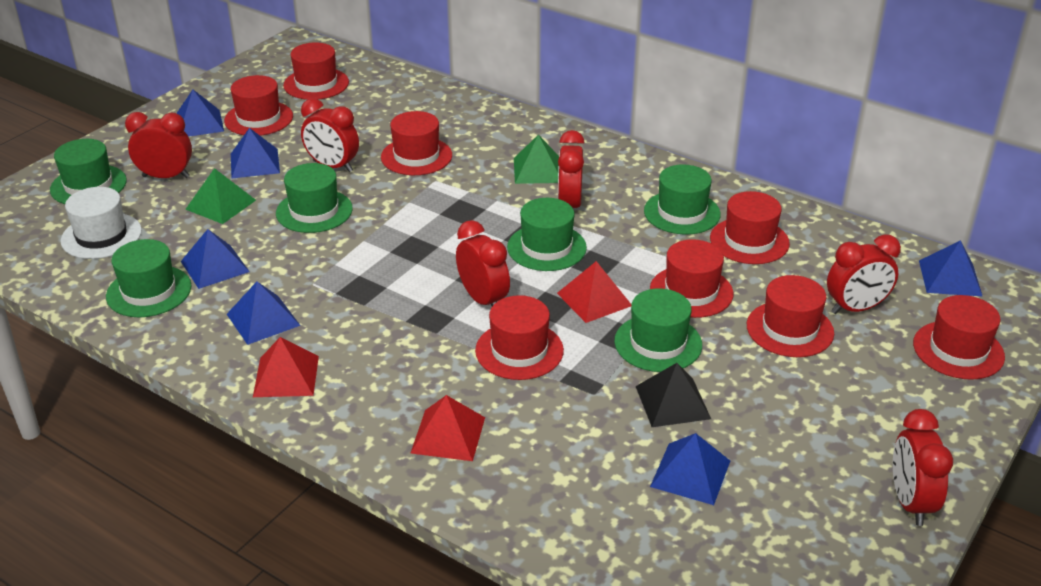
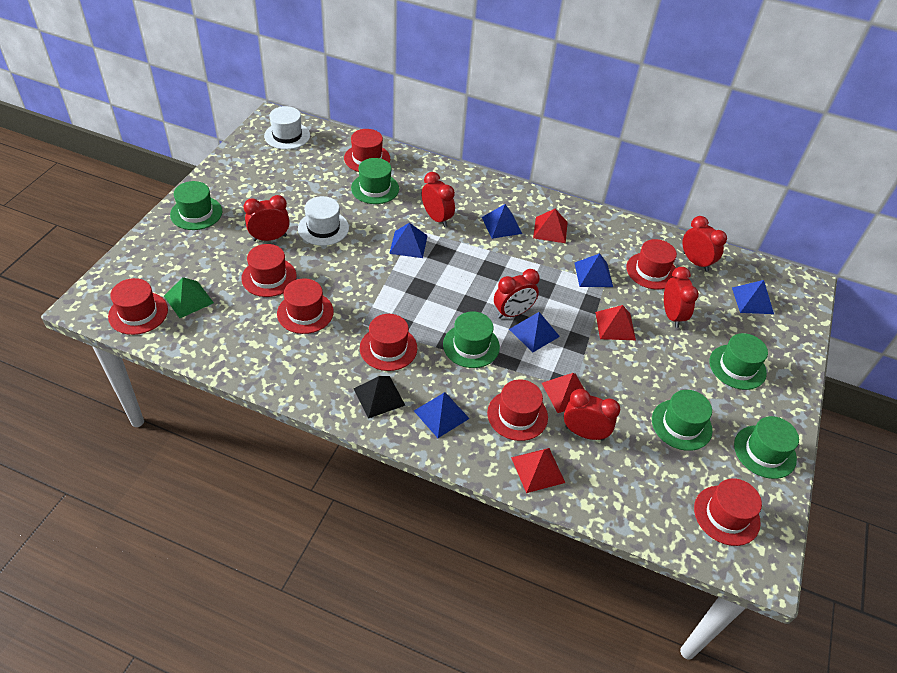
green pyramid: [185,168,256,224] [514,135,559,184] = 2 -> [164,277,214,318] = 1
red pyramid: [253,337,319,397] [411,395,485,461] [557,261,632,323] = 3 -> [511,448,565,493] [533,209,568,243] [542,373,585,413] [595,305,636,340] = 4
white hat: [61,187,142,259] = 1 -> [264,106,310,150] [298,196,349,246] = 2

